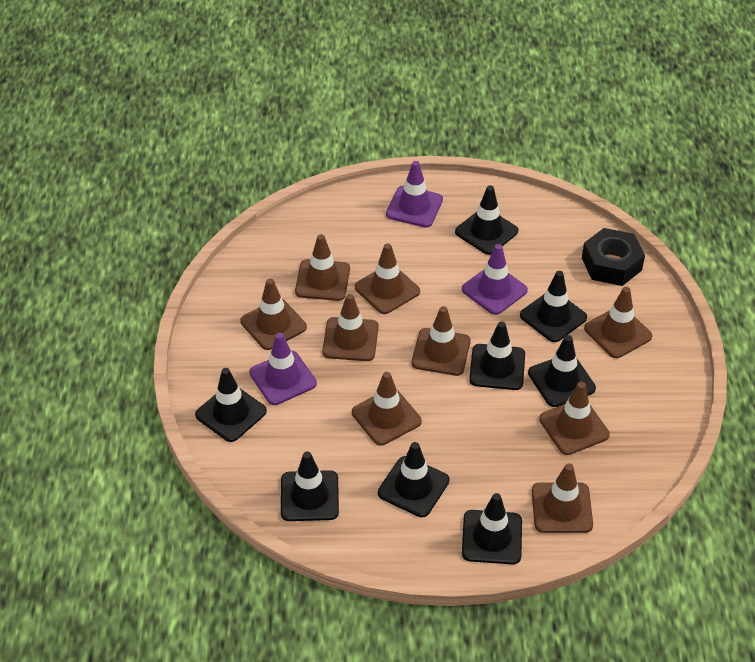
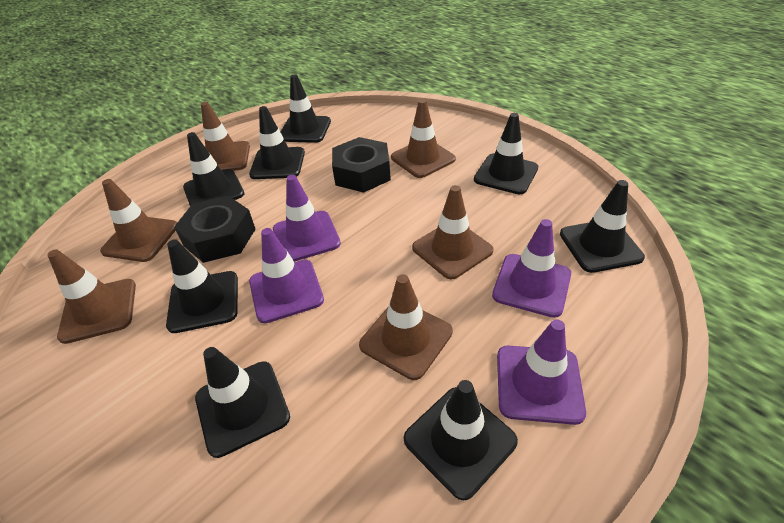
black nut: [582,228,645,286] = 1 -> [174,196,255,263] [332,137,391,193] = 2
brown traffic cone: [240,278,307,350] [295,234,350,301] [322,294,379,361] [352,372,422,446] [355,243,420,314] [412,306,471,376] [532,463,593,533] [539,382,610,455] [584,287,652,358] = 9 -> [47,250,136,344] [100,179,177,262] [201,102,250,171] [359,274,453,380] [391,99,456,178] [412,185,494,279] = 6
purple traffic cone: [249,333,317,405] [386,161,443,227] [462,244,528,315] = 3 -> [249,228,324,323] [273,175,341,262] [492,219,571,318] [497,319,586,425] = 4

